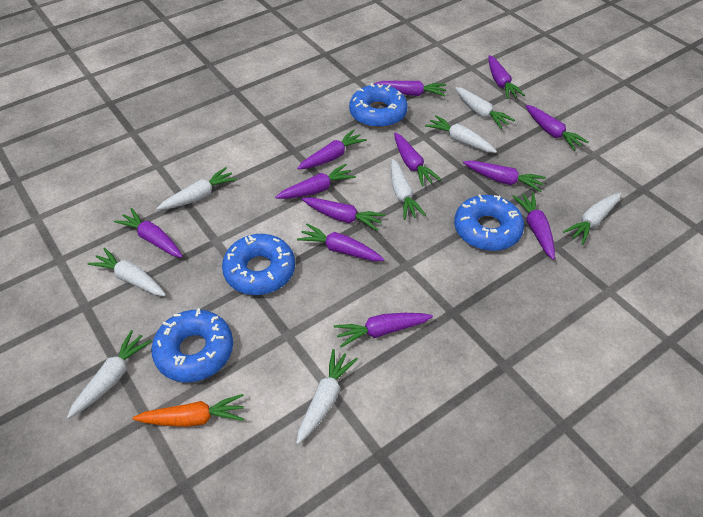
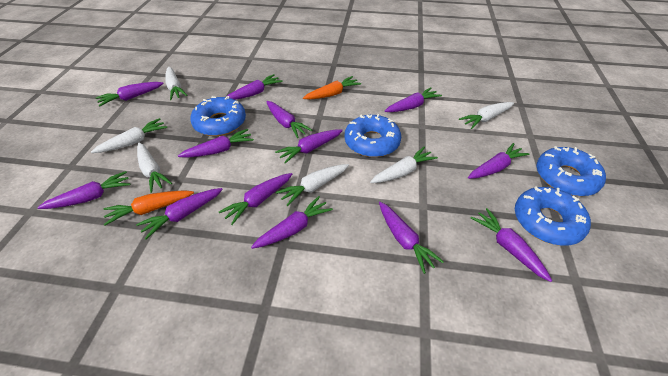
orange carrot: [133,394,244,427] = 1 -> [104,190,194,226] [303,76,361,100] = 2
purple carrot: [114,208,183,258] [275,164,356,199] [297,129,367,170] [297,224,384,261] [302,197,385,231] [334,313,433,348] [374,81,446,96] [394,133,441,187] [463,161,546,192] [488,55,525,99] [513,192,555,260] [526,105,588,151] = 12 -> [37,171,130,209] [96,82,164,107] [136,188,223,239] [178,129,254,158] [219,173,292,225] [226,74,283,100] [251,196,333,249] [266,101,312,138] [275,130,343,164] [379,202,444,274] [385,87,442,112] [468,143,530,179] [471,208,552,282] = 13
white carrot: [67,330,152,418] [87,248,166,296] [156,167,237,210] [296,349,358,444] [391,159,426,220] [425,115,497,153] [455,87,515,129] [563,193,621,245] = 8 -> [91,118,167,153] [137,142,172,193] [165,67,188,100] [276,164,349,206] [370,147,438,183] [459,102,514,129] = 6

